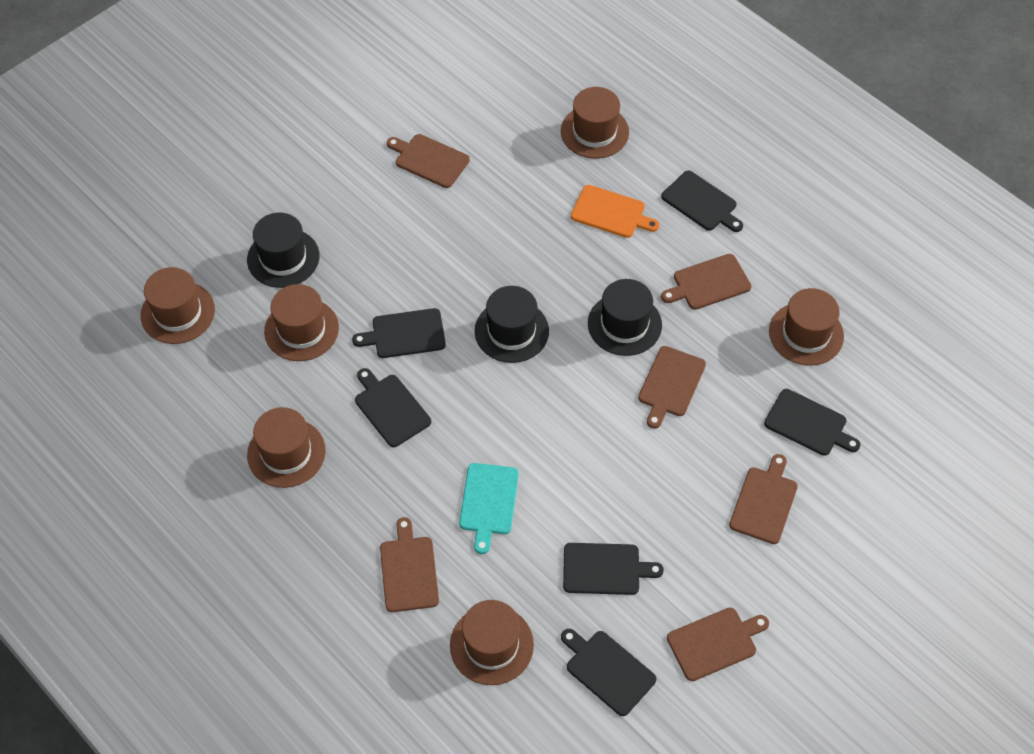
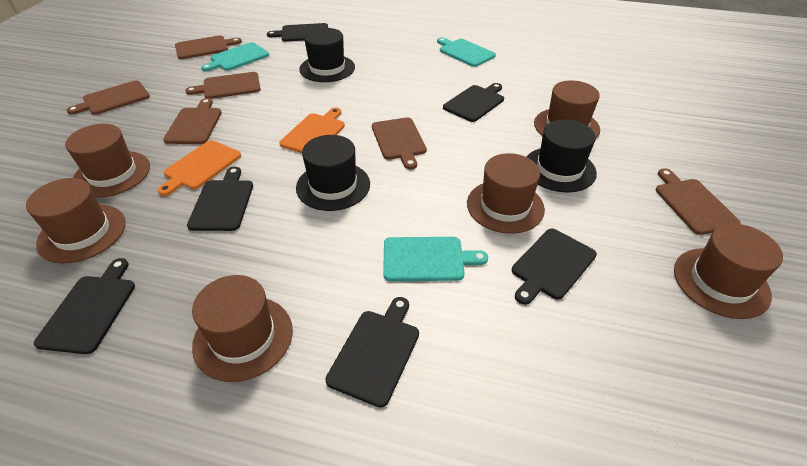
orange cutting board: [571,185,659,238] = 1 -> [157,140,241,196] [279,108,345,153] = 2
turquoise cutting board: [459,463,519,554] = 1 -> [201,42,269,71] [383,237,488,281] [437,37,496,67] = 3

